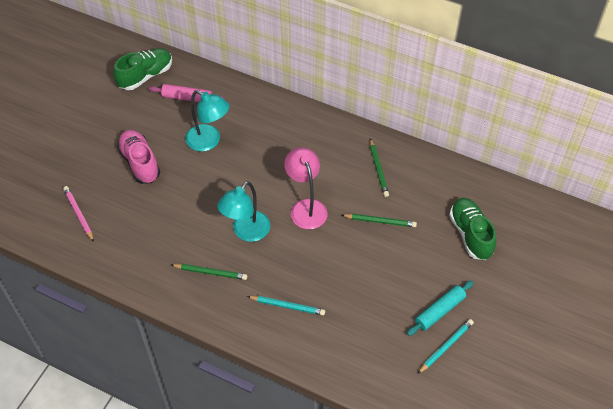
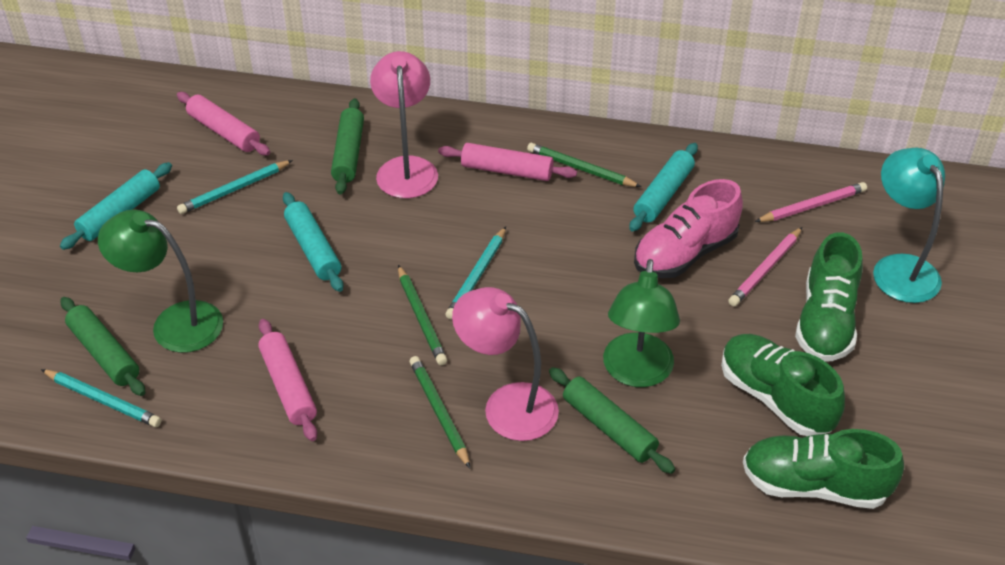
green lamp: none = 0 -> [98,209,223,353] [603,259,680,387] = 2
green rolling pin: none = 0 -> [61,297,145,396] [331,98,364,195] [549,367,675,474] = 3
green shoe: [114,48,172,90] [449,198,496,260] = 2 -> [721,334,845,436] [743,429,904,509] [795,232,863,362] = 3
pink lamp: [284,147,328,229] = 1 -> [370,51,438,198] [452,287,559,441] = 2
pink pencil: [63,186,94,242] = 1 -> [728,227,802,306] [755,182,867,222] = 2
pink rolling pin: [149,84,225,102] = 1 -> [177,92,270,156] [258,319,317,441] [438,143,577,181] = 3
turquoise lamp: [185,90,230,152] [217,181,270,242] = 2 -> [873,148,945,303] = 1
turquoise pencil: [247,296,325,316] [418,319,474,374] = 2 -> [41,369,161,427] [177,160,293,214] [445,227,506,320] = 3
turquoise rolling pin: [407,281,474,336] = 1 -> [60,162,172,250] [283,192,343,292] [629,143,698,232] = 3

